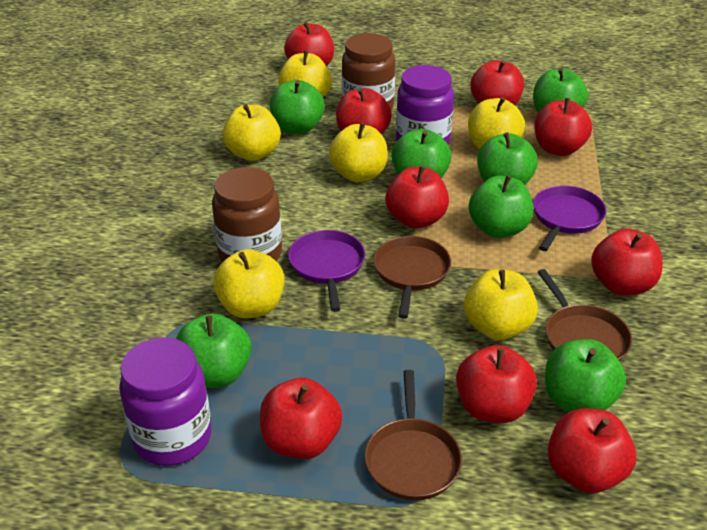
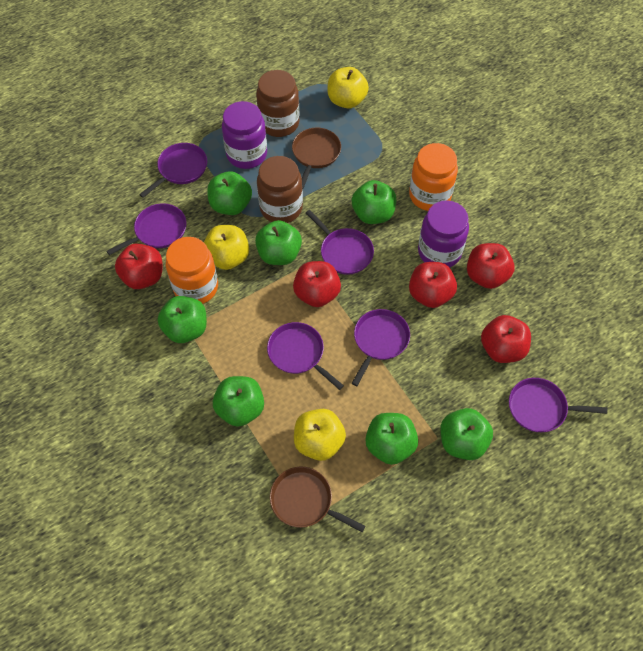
brown pan: [365,370,462,501] [374,236,451,319] [538,269,632,361] = 3 -> [270,467,365,532] [292,128,341,189] = 2
orange jar: none = 0 -> [166,237,218,304] [409,143,458,211] = 2
purple pan: [288,230,365,312] [533,185,606,251] = 2 -> [106,203,187,255] [139,143,207,198] [267,322,344,390] [306,210,374,275] [352,309,410,386] [509,378,607,432] = 6
red apple: [260,378,342,459] [284,22,334,66] [336,88,392,134] [386,166,449,229] [456,345,537,423] [470,60,524,105] [534,98,592,156] [547,408,636,493] [591,229,663,296] = 9 -> [115,243,162,289] [293,261,341,307] [409,262,457,308] [467,243,515,289] [481,315,531,363] = 5
yellow apple: [213,249,284,318] [223,104,281,161] [278,51,331,97] [329,123,388,182] [464,269,538,340] [468,97,525,149] = 6 -> [204,225,249,270] [294,409,346,461] [327,67,369,109] = 3

